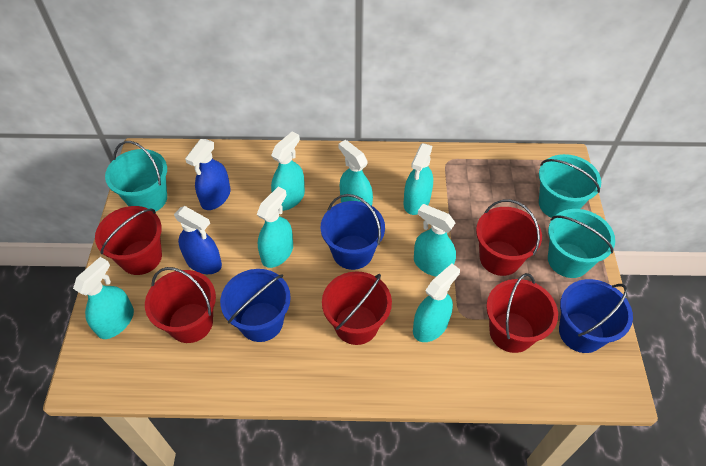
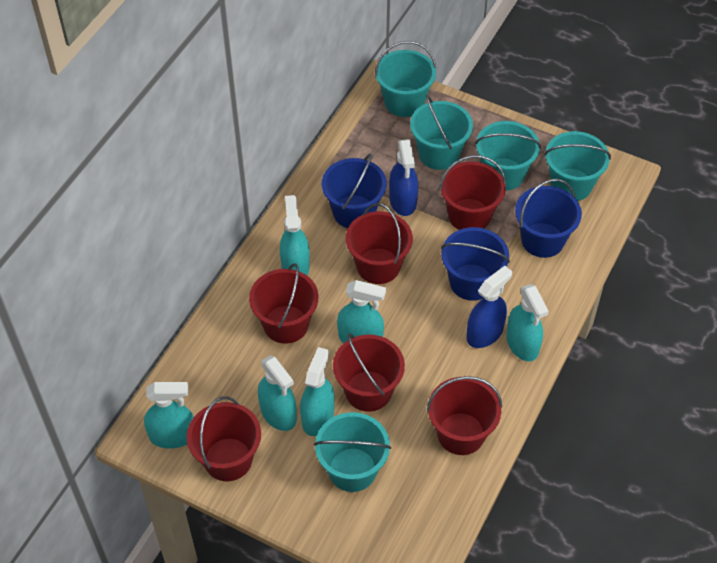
red bucket: [95,206,162,275] [145,267,216,343] [322,271,392,345] [476,199,542,276] [486,273,558,353] = 5 -> [187,396,261,481] [249,263,318,344] [333,333,405,412] [346,203,413,284] [427,376,502,455] [439,155,506,230] = 6
turquoise bucket: [105,141,167,212] [539,154,601,218] [548,209,615,278] = 3 -> [314,412,391,492] [375,41,436,117] [410,95,473,170] [475,121,541,191] [544,131,611,201] = 5
turquoise spray bottle: [73,257,134,339] [257,187,293,268] [271,131,305,211] [338,140,373,206] [404,143,433,215] [413,264,460,342] [414,204,456,277] = 7 -> [144,382,194,448] [258,355,297,431] [280,195,310,275] [300,347,335,436] [337,280,386,343] [506,284,549,361] = 6

